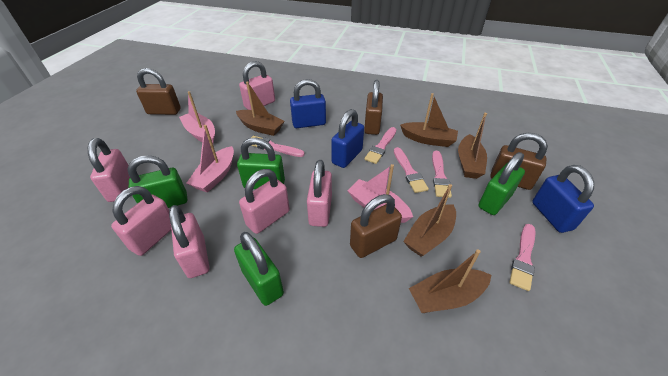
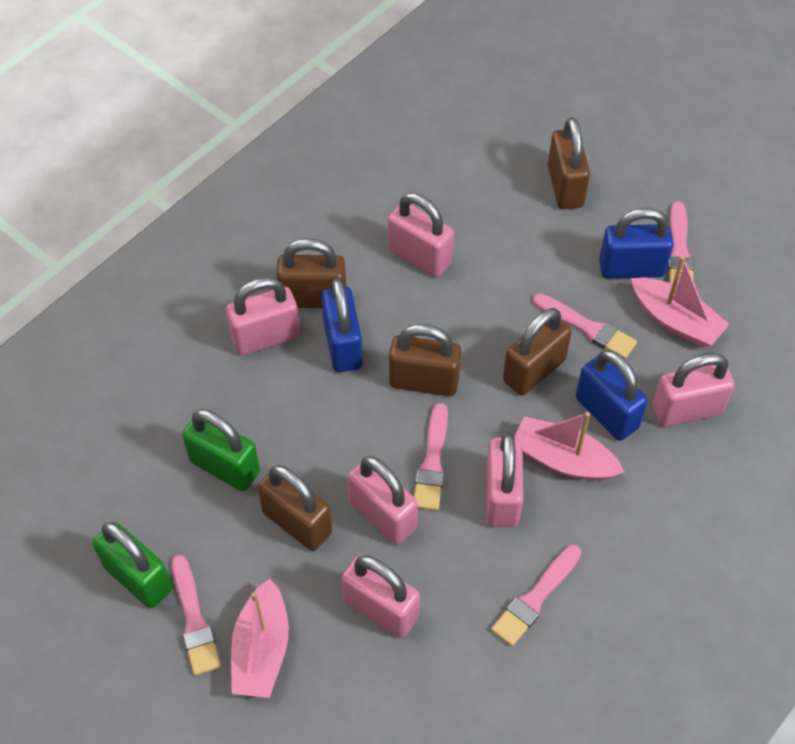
brown boat: [236,81,284,136] [400,93,458,147] [403,184,456,256] [409,249,491,313] [458,113,487,179] = 5 -> none = 0
brown padlock: [136,68,181,115] [350,194,402,258] [364,80,383,135] [490,133,548,190] = 4 -> [258,465,332,551] [276,238,346,308] [389,324,461,396] [503,308,572,396] [548,117,590,209] = 5
green padlock: [127,155,187,208] [234,232,284,306] [237,137,285,189] [478,152,525,215] = 4 -> [93,522,172,608] [182,409,260,491] = 2

